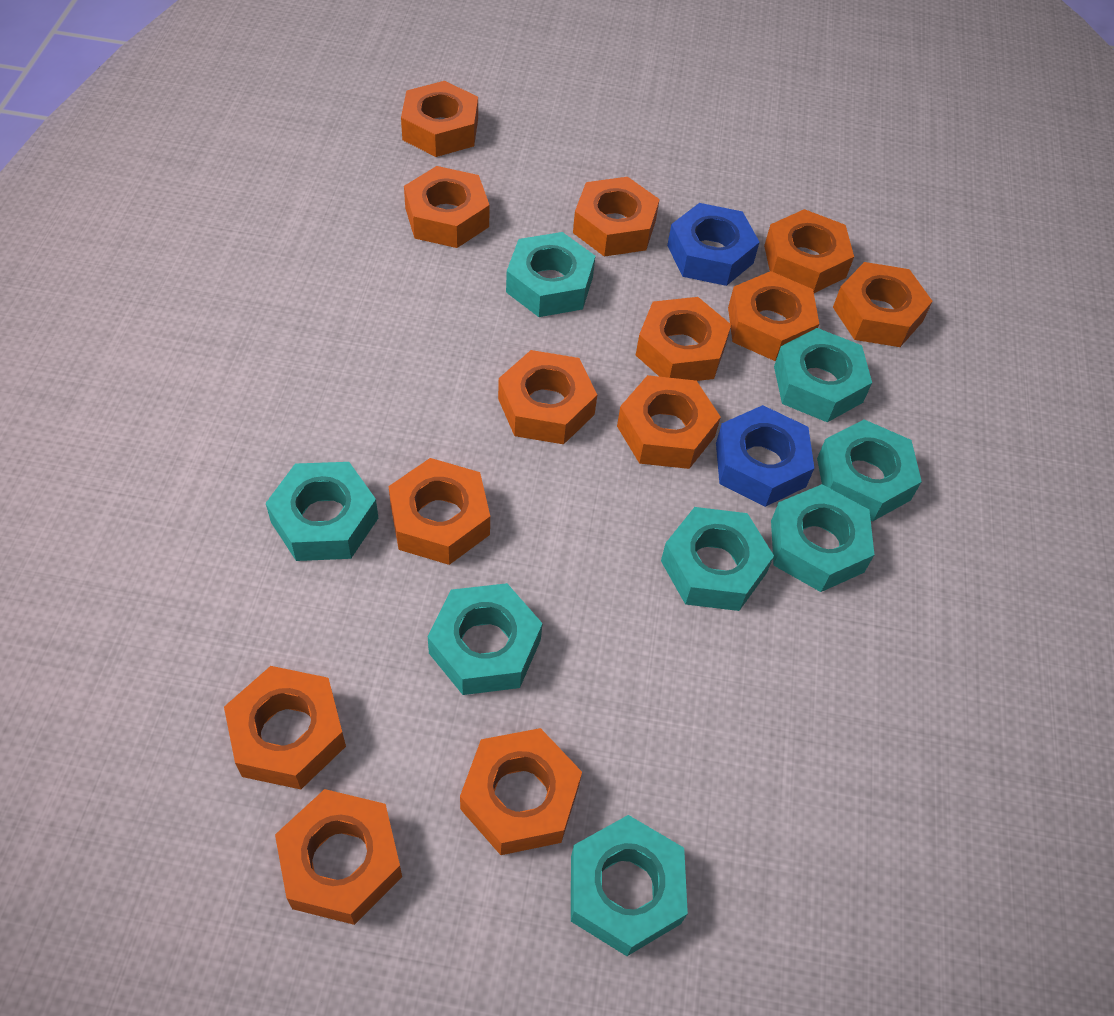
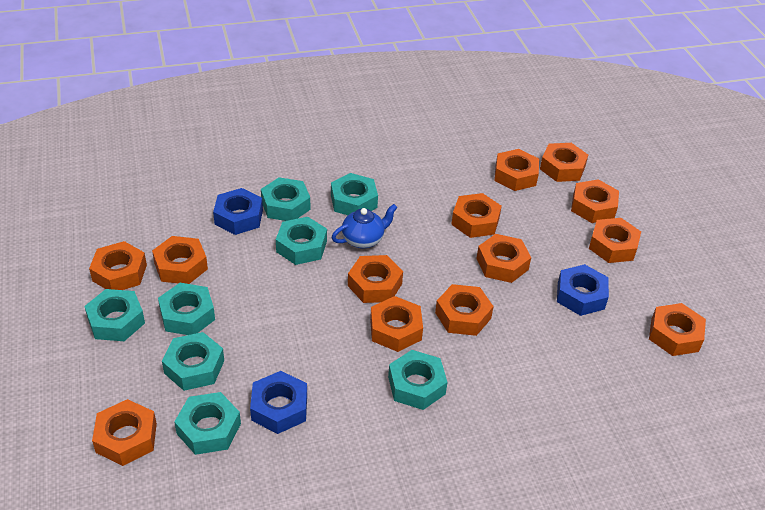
blue nut: [667,203,760,286] [716,405,814,507] = 2 -> [213,188,263,235] [250,371,307,434] [557,264,609,316] = 3
blue teapot: none = 0 -> [332,204,398,248] = 1

